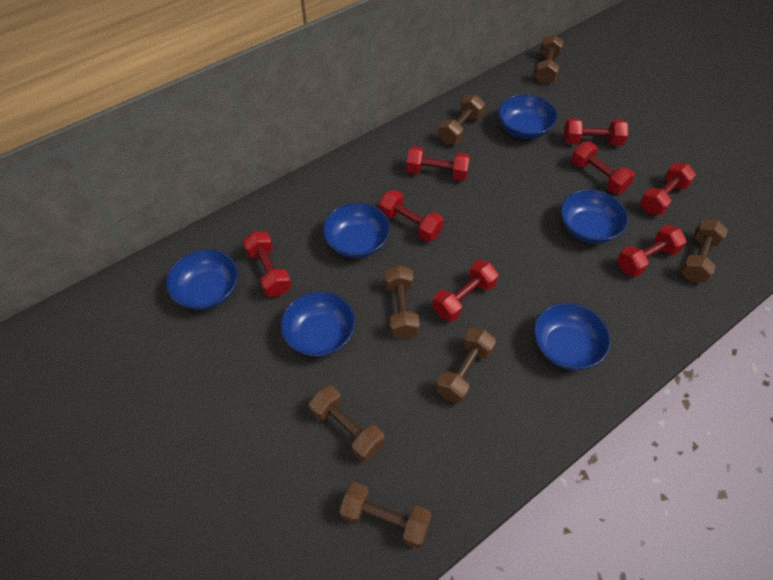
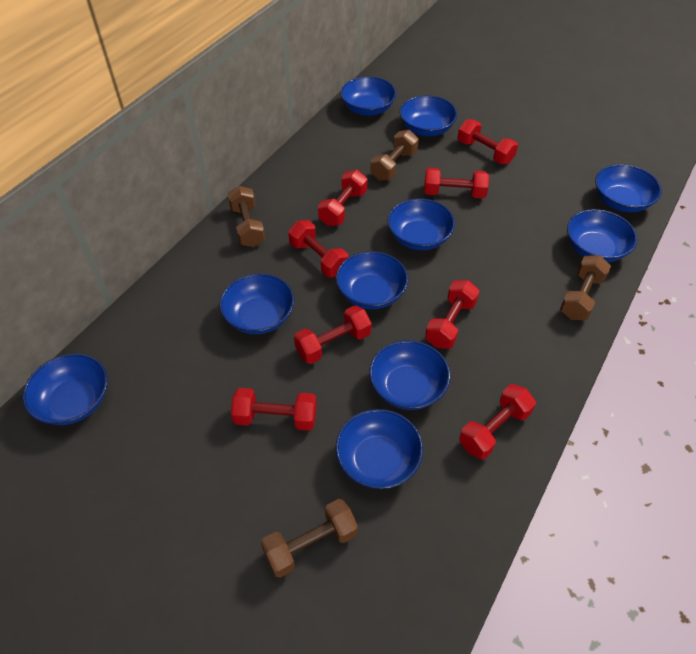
blue bowl: [166,249,238,310] [280,291,356,357] [323,202,390,258] [498,94,558,139] [534,303,611,370] [560,189,628,243] = 6 -> [22,354,108,425] [219,274,294,334] [335,409,423,489] [336,251,408,309] [341,76,397,116] [369,340,450,410] [387,198,455,250] [400,95,458,136] [567,209,637,262] [595,164,662,212] = 10
brown dumbbell: [309,385,384,462] [339,482,432,549] [385,265,420,339] [436,327,496,404] [438,95,485,144] [535,34,564,84] [680,220,728,283] = 7 -> [228,186,265,247] [261,499,358,578] [371,130,419,181] [560,255,611,320] = 4

